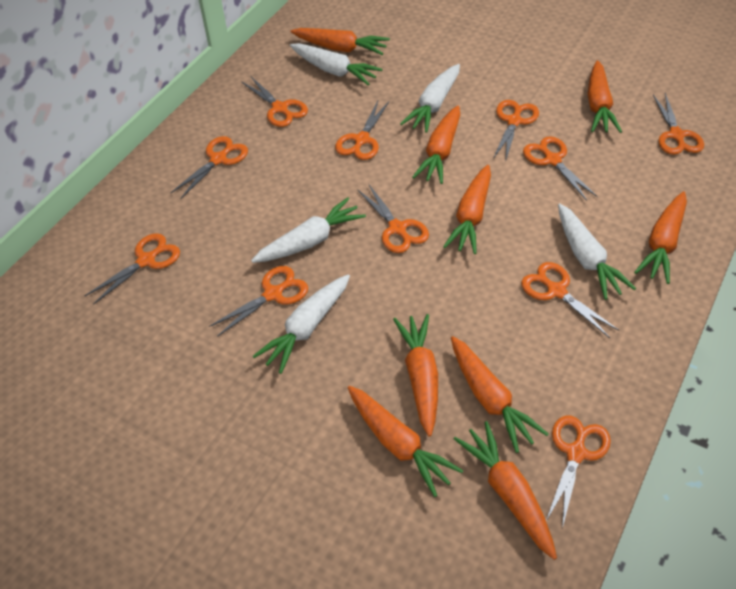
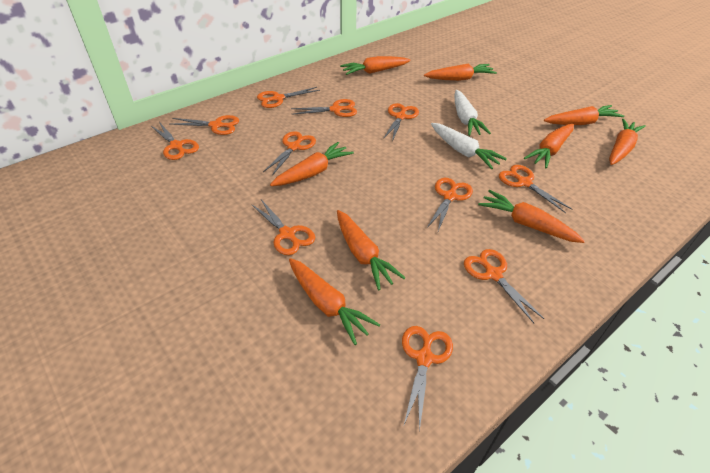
white carrot: [251,197,366,263] [253,274,350,374] [290,43,383,85] [400,64,460,133] [558,204,636,300] = 5 -> [431,123,507,169] [455,90,491,136] = 2

